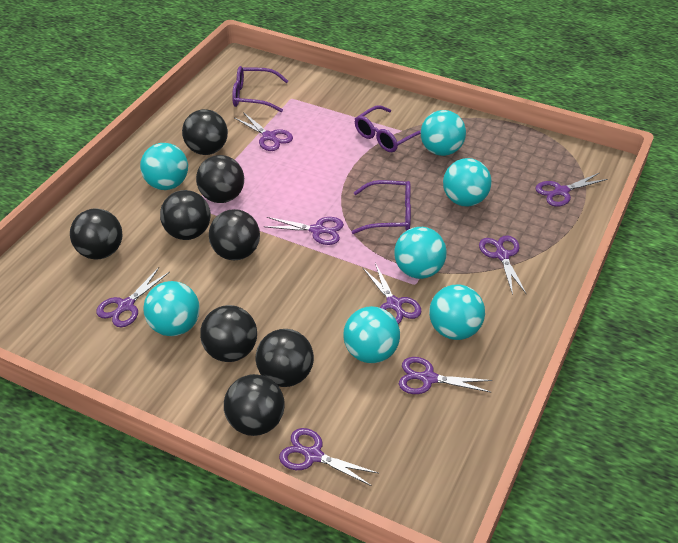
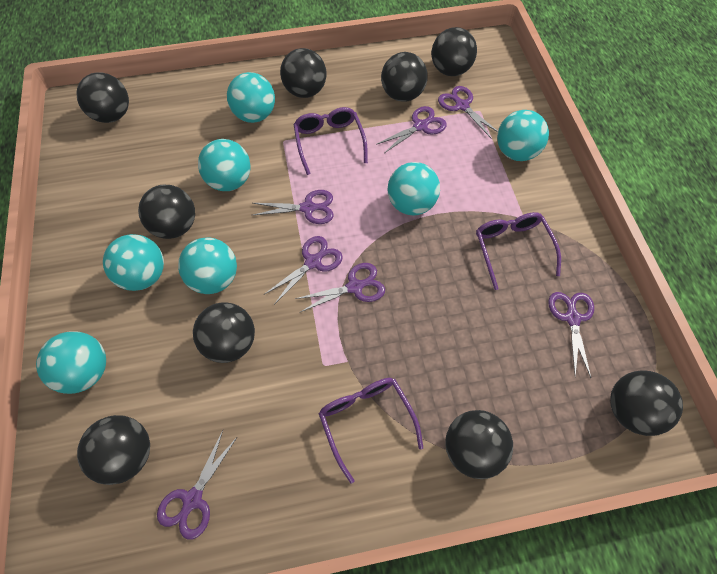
black ball: [70,208,123,259] [160,190,211,240] [182,109,228,155] [196,155,244,203] [200,305,257,362] [209,209,260,260] [224,374,285,436] [256,329,314,387] = 8 -> [76,73,129,123] [77,415,150,485] [138,185,195,239] [193,302,255,363] [280,48,327,98] [381,52,428,102] [431,27,477,76] [445,410,513,479] [610,370,683,436] = 9
purple scissors: [96,268,170,327] [235,112,293,151] [264,217,344,245] [279,428,378,486] [362,263,422,324] [399,357,492,394] [479,235,526,295] [535,173,608,207] = 8 -> [157,430,238,540] [253,190,334,224] [265,236,342,305] [295,263,385,312] [376,106,447,153] [438,86,498,138] [548,292,594,378] = 7

